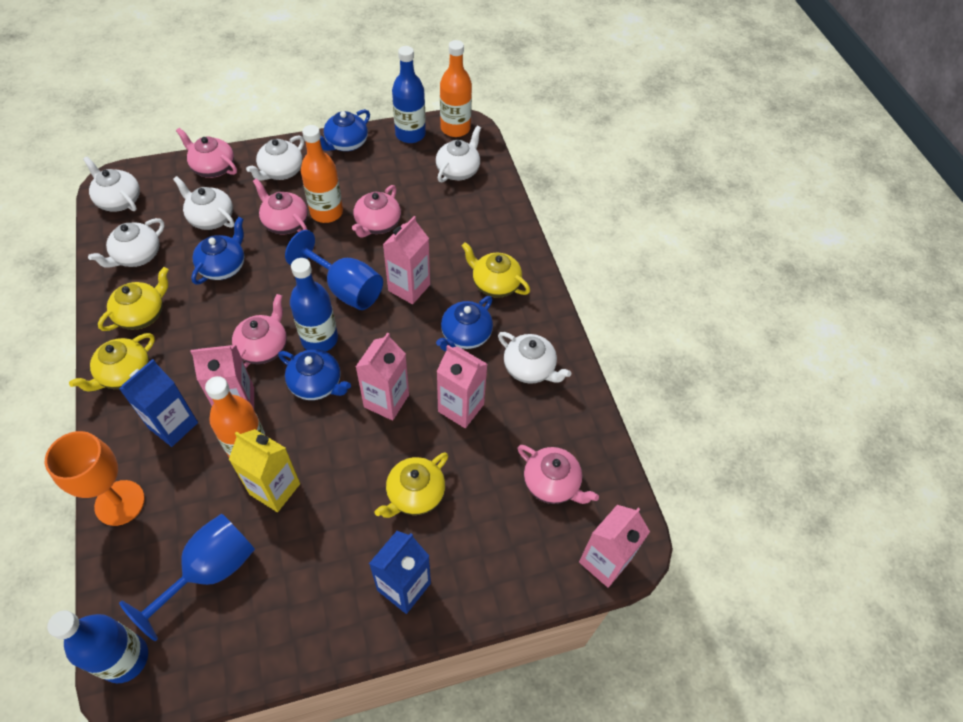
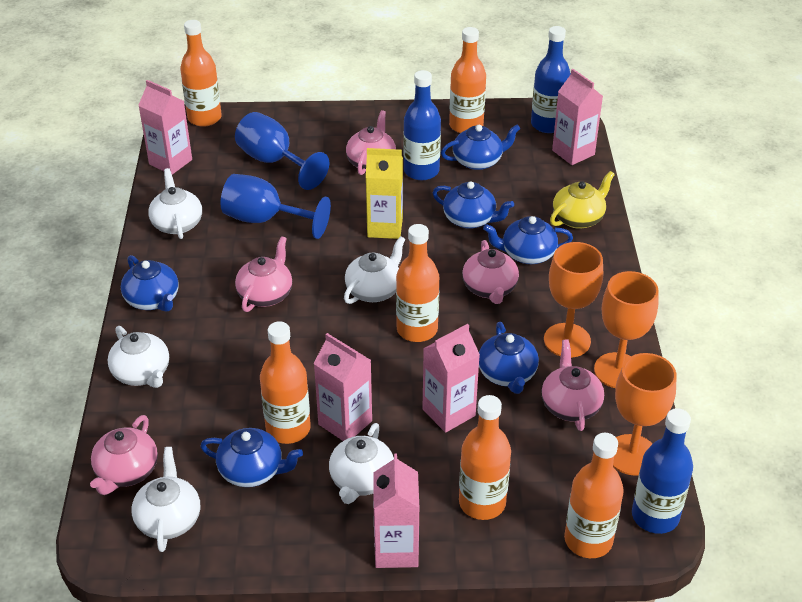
blue carton: [119,359,198,447] [369,531,431,614] = 2 -> none = 0
blue teapot: [191,217,245,285] [278,349,351,400] [320,109,370,151] [436,296,493,351] = 4 -> [121,255,179,312] [200,428,303,487] [432,181,514,229] [441,124,521,170] [479,322,539,394] [483,216,573,264] = 6
orange bottle: [205,376,266,457] [301,125,343,223] [440,40,472,137] = 3 -> [180,20,222,127] [260,321,311,444] [396,224,439,342] [449,27,486,133] [459,395,511,520] [564,433,624,558] = 6
orange goblet: [45,431,145,526] = 1 -> [544,242,603,358] [594,271,659,388] [613,353,677,476] = 3
white teapot: [83,157,140,212] [88,218,164,268] [173,176,235,230] [246,135,304,181] [436,126,481,182] [498,332,571,384] = 6 -> [108,326,169,388] [132,447,200,552] [148,168,202,239] [329,423,394,504] [344,236,405,304] = 5
yellow teapot: [69,333,155,391] [98,267,169,331] [374,452,448,518] [461,242,530,298] = 4 -> [550,171,615,229] = 1

